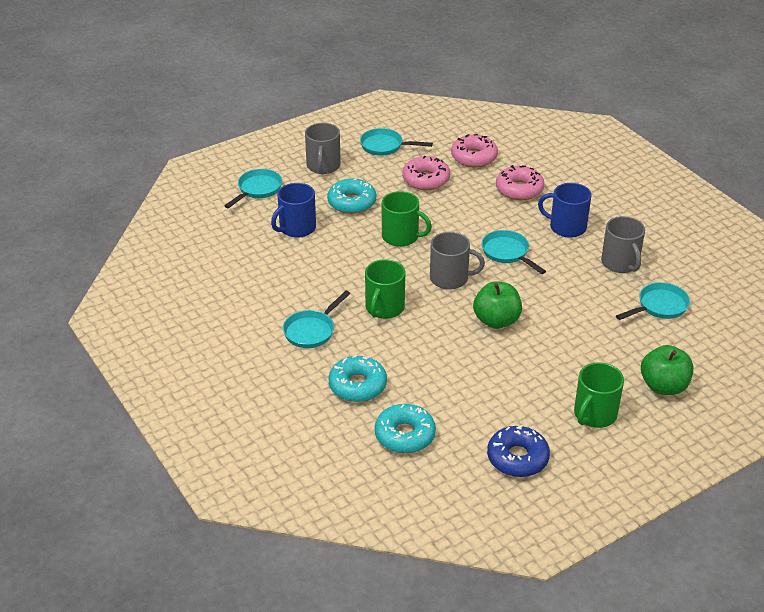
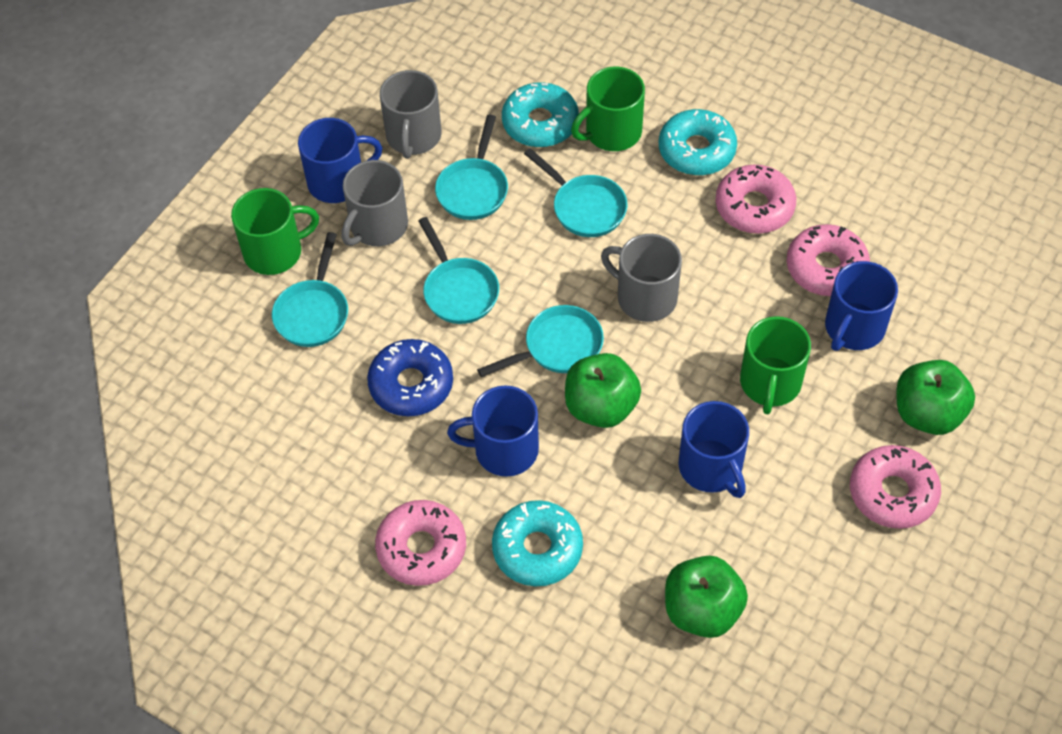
blue mug: [271,183,316,238] [538,183,592,238] = 2 -> [298,118,382,203] [447,386,539,477] [678,401,749,498] [825,261,898,351] = 4
green apple: [473,281,522,329] [641,345,693,395] = 2 -> [565,353,641,428] [665,556,748,638] [896,360,975,435] = 3
pink donut: [402,156,450,190] [451,134,498,167] [496,165,544,200] = 3 -> [375,500,466,586] [715,165,796,234] [787,224,870,296] [850,445,941,529] = 4

